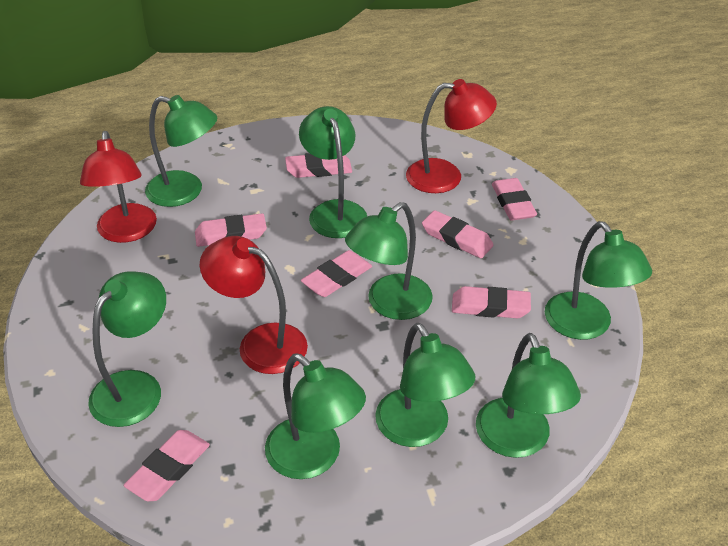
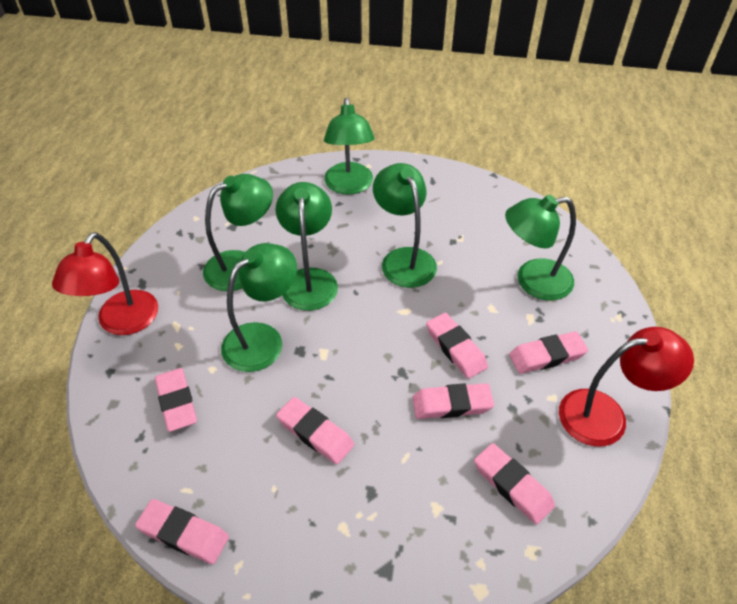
green lamp: [88,271,166,427] [145,95,217,207] [265,353,366,479] [299,106,367,238] [345,202,433,320] [375,323,475,447] [476,333,581,458] [545,221,652,340] = 8 -> [203,174,273,291] [221,243,297,372] [276,182,338,311] [324,98,374,194] [373,163,437,288] [505,195,576,301] = 6
red lamp: [80,131,157,243] [200,236,308,374] [406,79,497,193] = 3 -> [52,232,158,335] [559,327,694,447] = 2

